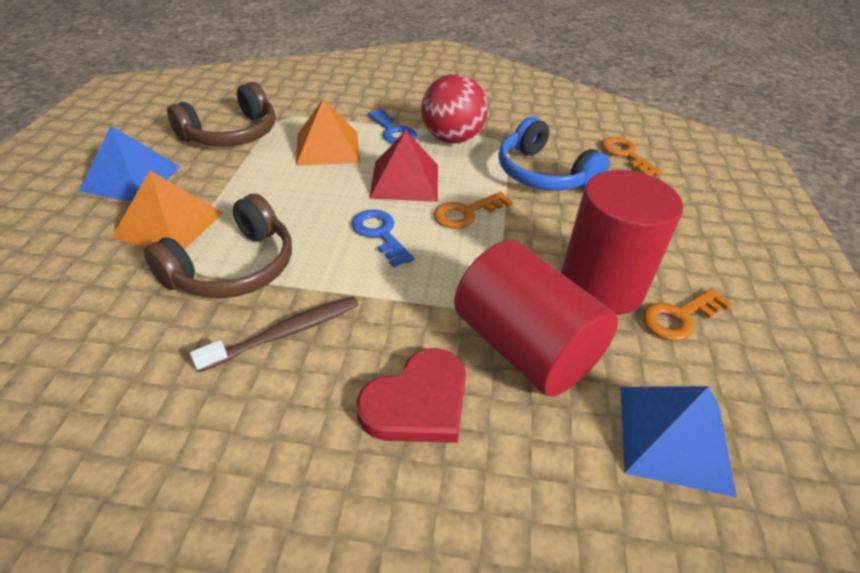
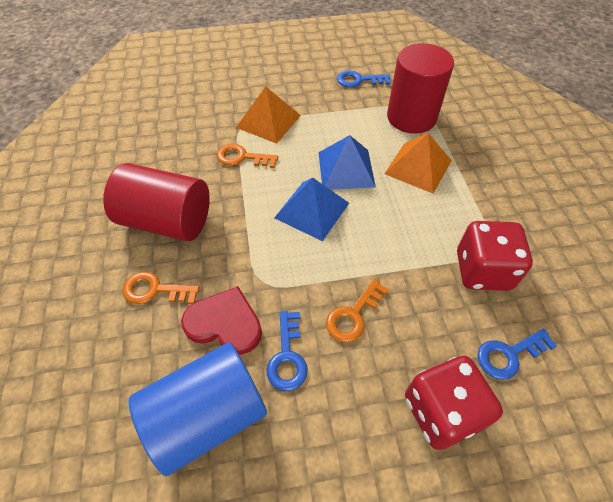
blue cylinder: none = 0 -> [129,343,267,476] = 1
blue headphones: [499,117,610,190] = 1 -> none = 0
blue key: [351,209,414,267] [368,109,417,144] = 2 -> [267,311,308,391] [337,71,390,87] [477,328,557,380] = 3
brown headphones: [144,194,292,298] [167,82,276,146] = 2 -> none = 0
brown toothbrush: [190,296,359,372] = 1 -> none = 0
red ball: [421,74,488,143] = 1 -> none = 0
red dice: none = 0 -> [405,356,503,450] [457,221,533,291] = 2
red pyramid: [369,130,438,202] = 1 -> none = 0

